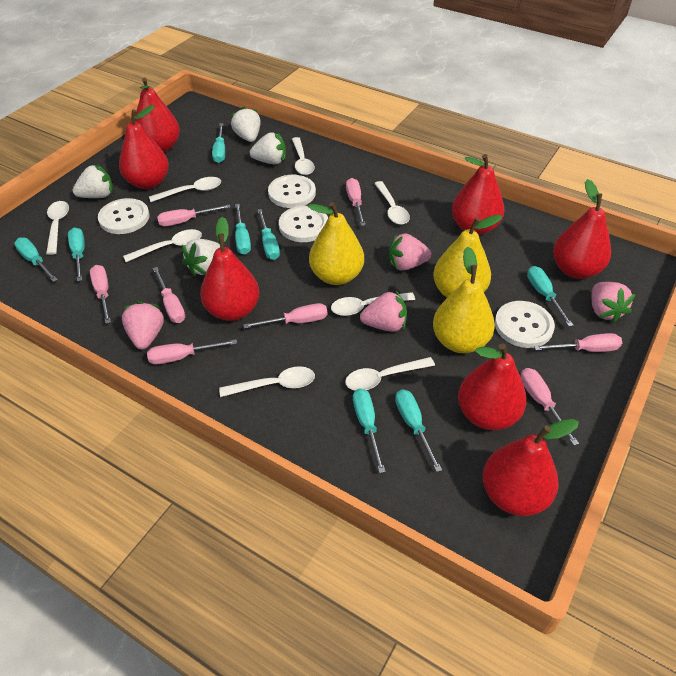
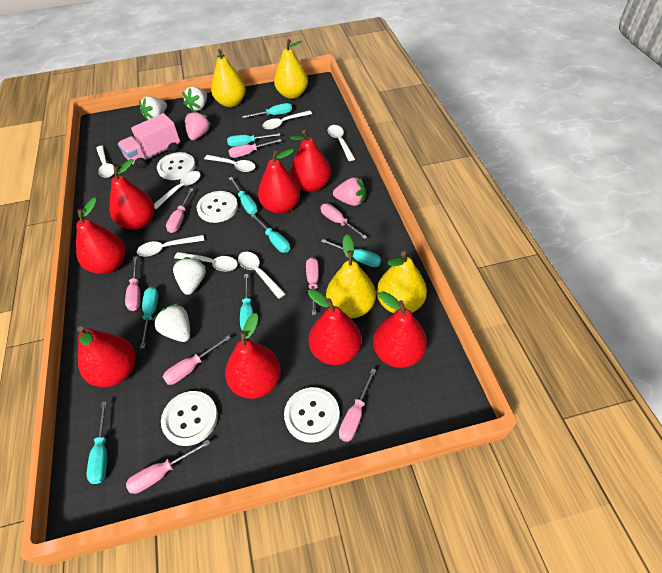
pink strawberry: [122,301,164,350] [360,291,407,332] [389,233,431,271] [592,282,636,323] = 4 -> [185,111,211,140] [333,177,365,206] = 2
pink truck: none = 0 -> [118,113,180,169] = 1
red pear: [119,105,169,189] [135,78,180,152] [200,217,259,321] [452,154,504,235] [458,343,527,430] [483,419,579,516] [553,179,611,279] = 7 -> [76,197,125,274] [77,326,136,387] [110,159,154,230] [225,313,281,399] [258,149,300,214] [290,130,331,192] [308,289,361,365] [373,291,427,368] = 8
yellow pear: [308,202,364,285] [433,215,502,298] [433,247,495,353] = 3 -> [211,49,246,107] [274,39,308,99] [326,234,376,318] [377,251,427,313] = 4

